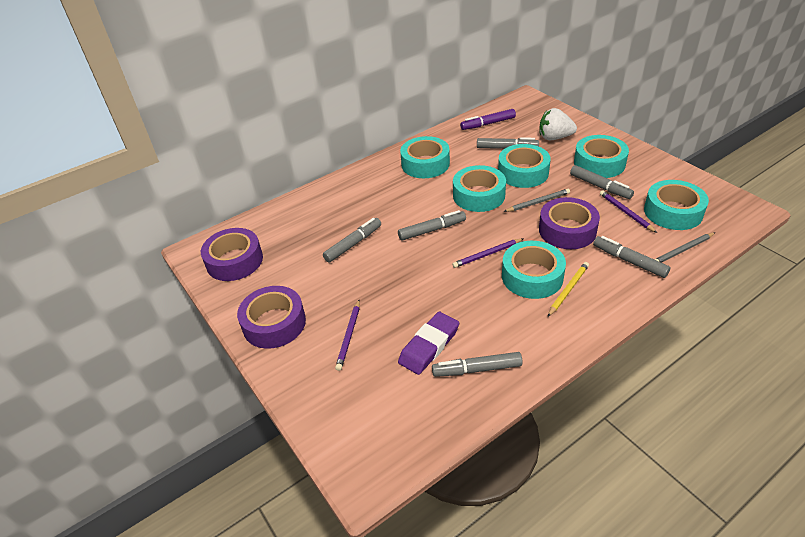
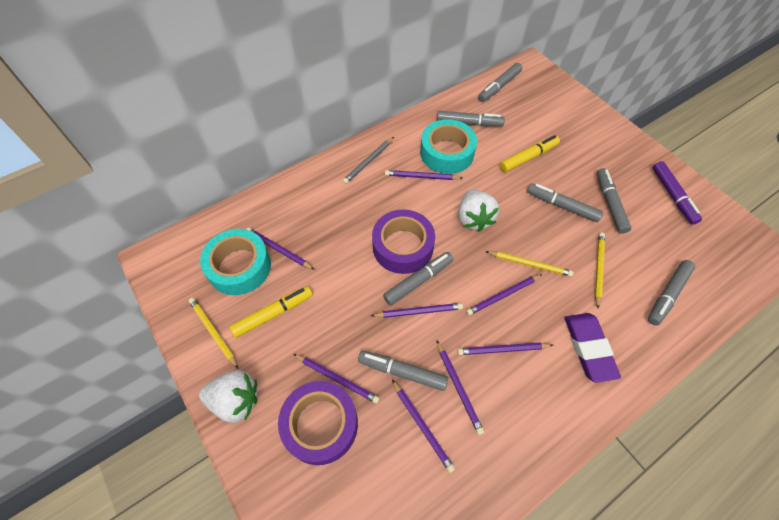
grey marker: [323,218,381,263] [398,210,466,241] [432,352,523,377] [477,137,539,149] [570,165,634,199] [593,236,670,278] = 6 -> [358,351,448,391] [383,252,454,305] [437,111,505,126] [478,63,522,102] [527,183,603,222] [597,168,632,234] [648,260,695,326] = 7
grey pencil: [503,189,570,212] [654,232,715,263] = 2 -> [343,137,394,184] = 1
purple pencil: [335,300,360,371] [452,239,523,268] [600,190,657,233] = 3 -> [246,228,315,270] [293,354,380,404] [371,303,463,318] [385,170,462,180] [392,380,455,473] [437,341,484,435] [457,342,553,355] [466,274,543,315] = 8
purple tape: [201,228,263,281] [237,286,306,349] [539,197,600,249] = 3 -> [278,381,358,465] [372,209,435,274] = 2
turquoise tape: [400,136,450,178] [453,165,506,212] [498,144,551,188] [502,241,566,299] [574,135,629,178] [644,180,709,230] = 6 -> [200,229,271,295] [420,119,477,174] = 2
white strawberry: [539,108,577,140] = 1 -> [199,370,257,423] [458,189,499,232] = 2
yellow marker: none = 0 -> [230,286,313,338] [500,135,560,172] = 2
yellow pencil: [548,262,589,316] = 1 -> [189,298,238,368] [485,251,574,277] [595,233,605,308] = 3

